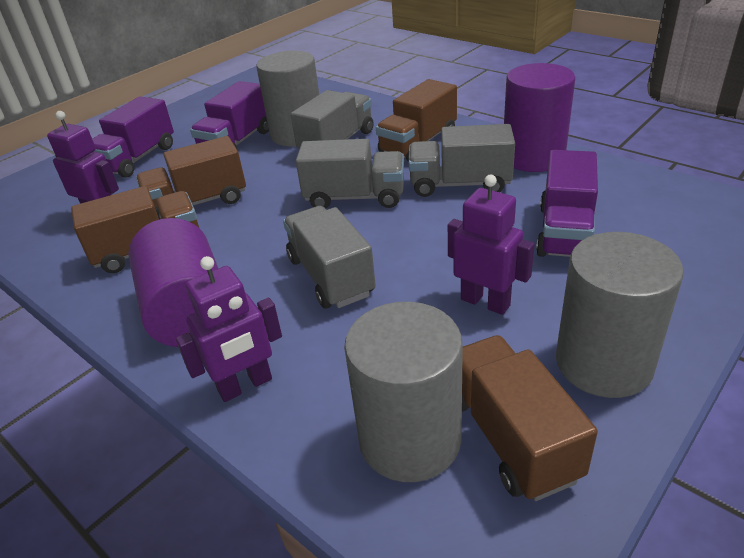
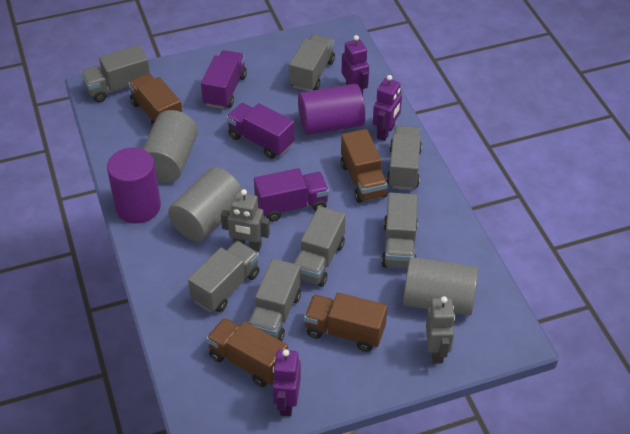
grey robot: none = 0 -> [221,189,270,252] [426,296,455,364] = 2
grey truck: [283,206,376,308] [291,90,373,148] [296,139,404,209] [409,124,515,197] = 4 -> [81,45,150,102] [188,241,260,312] [248,259,301,341] [289,34,335,91] [294,206,345,287] [381,193,418,268] [387,126,422,190] = 7

